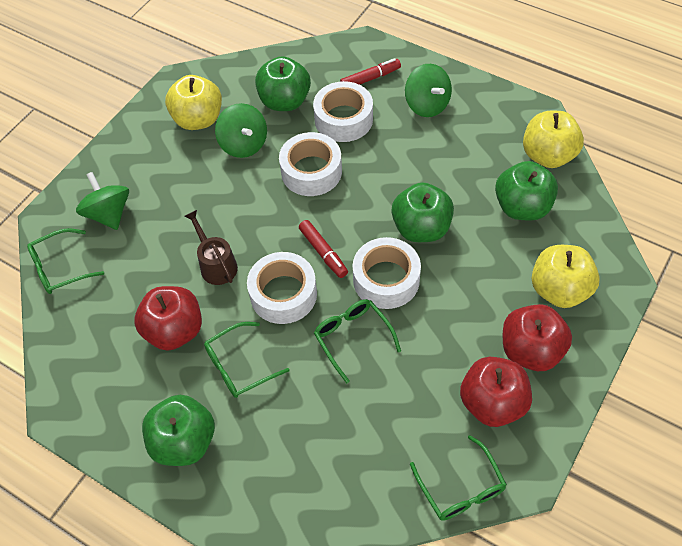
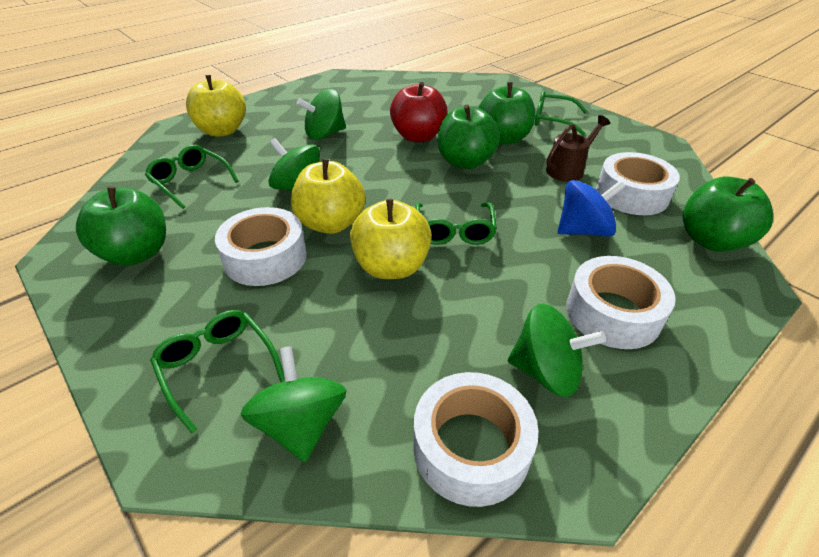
blue spinning top: none = 0 -> [558,180,625,237] = 1
green spinning top: [76,172,129,230] [215,103,267,158] [405,64,452,117] = 3 -> [240,346,347,462] [268,138,320,191] [297,89,346,140] [508,304,606,397] = 4
red apple: [134,286,202,351] [460,357,532,427] [503,304,572,371] = 3 -> [390,82,447,142] = 1
red marker: [299,220,348,278] [340,58,401,85] = 2 -> none = 0

